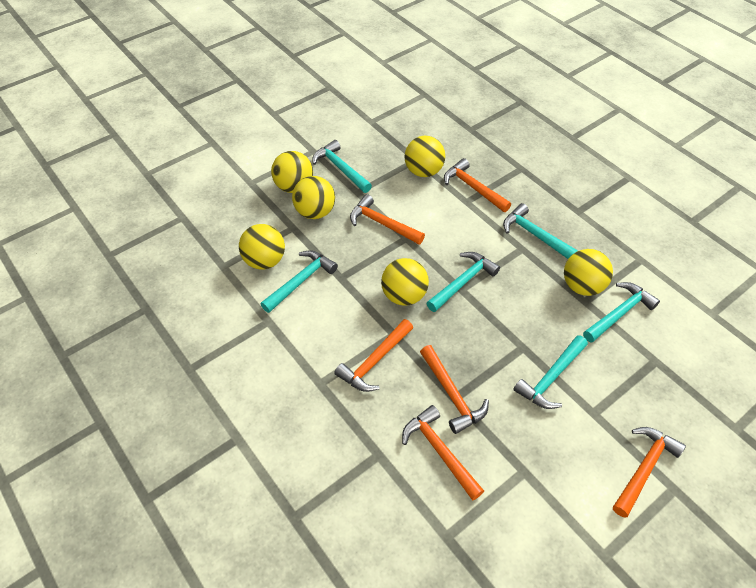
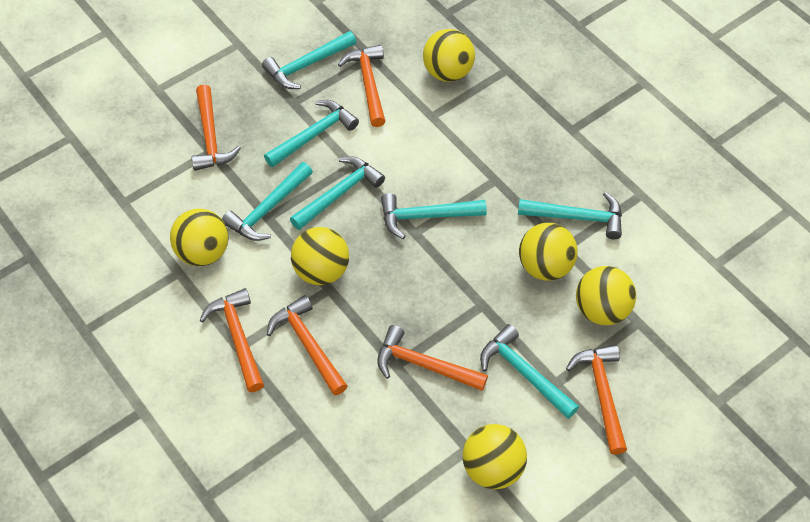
turquoise hammer: [261,250,338,313] [312,140,372,193] [427,252,500,312] [503,203,578,259] [513,335,588,409] [583,282,660,343] = 6 -> [222,162,313,241] [262,31,356,89] [264,100,359,167] [290,156,385,230] [381,193,487,239] [480,324,579,419] [518,192,622,239] = 7

